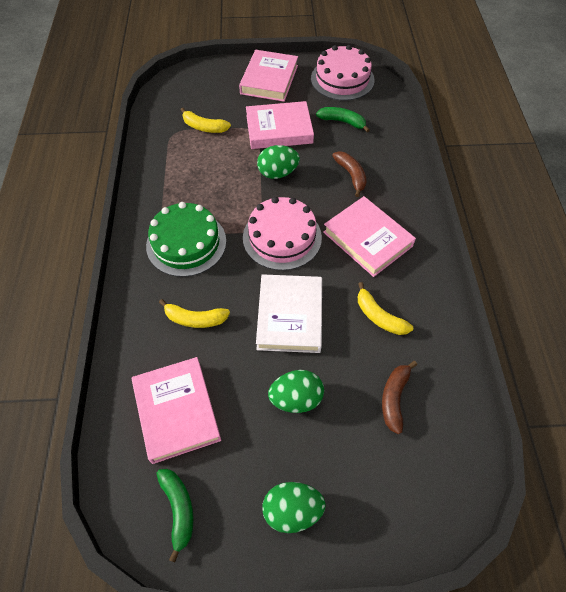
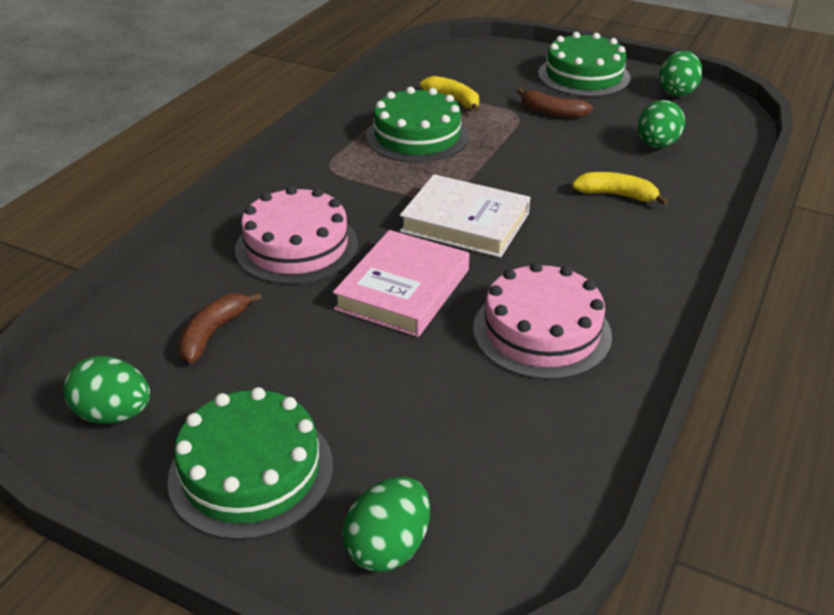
green banana: [156,469,194,563] [316,107,370,132] = 2 -> none = 0
green cake: [146,202,226,277] = 1 -> [167,387,333,540] [366,87,469,163] [538,32,631,97] = 3
green egg: [257,145,300,179] [262,482,326,533] [268,370,324,413] = 3 -> [63,356,150,424] [343,477,430,572] [638,100,685,148] [659,51,703,97] = 4
pink book: [132,357,221,464] [239,50,298,102] [246,101,314,149] [323,196,416,277] = 4 -> [333,230,470,337] = 1
yellow banana: [159,299,230,328] [181,108,231,133] [358,282,413,335] = 3 -> [420,76,479,112] [572,172,668,205] = 2

